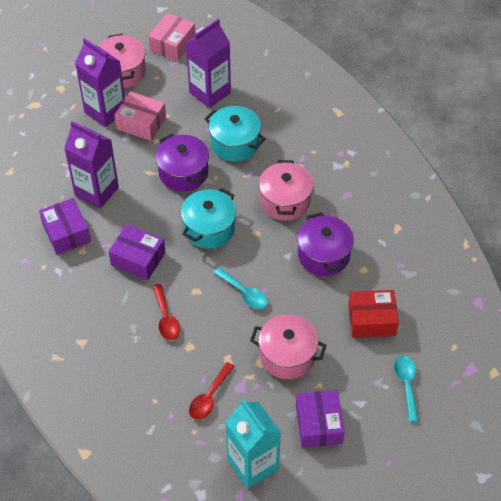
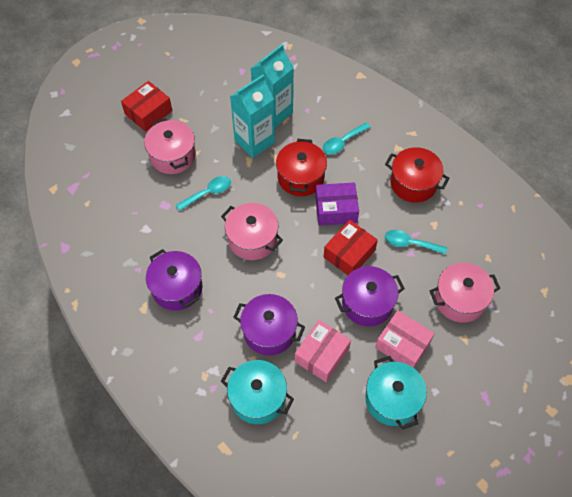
purple box: [39,198,91,255] [109,224,166,280] [296,390,344,448] = 3 -> [315,182,359,226] = 1
purple carton: [64,121,119,209] [75,38,125,127] [186,19,231,108] = 3 -> none = 0
purple pot: [155,134,209,192] [297,212,354,276] = 2 -> [146,249,202,311] [233,294,305,355] [335,266,405,326] = 3
red box: [348,290,399,338] = 1 -> [121,81,172,132] [324,220,378,275] = 2
red pot: none = 0 -> [276,139,327,196] [385,147,449,203] = 2
red spoon: [152,284,180,340] [189,362,235,420] = 2 -> none = 0
turquoise carton: [226,399,281,489] = 1 -> [230,75,275,158] [250,44,294,127] = 2
turquoise spoon: [213,267,268,309] [394,355,419,422] = 2 -> [176,176,231,211] [323,122,370,154] [385,230,447,254] = 3

